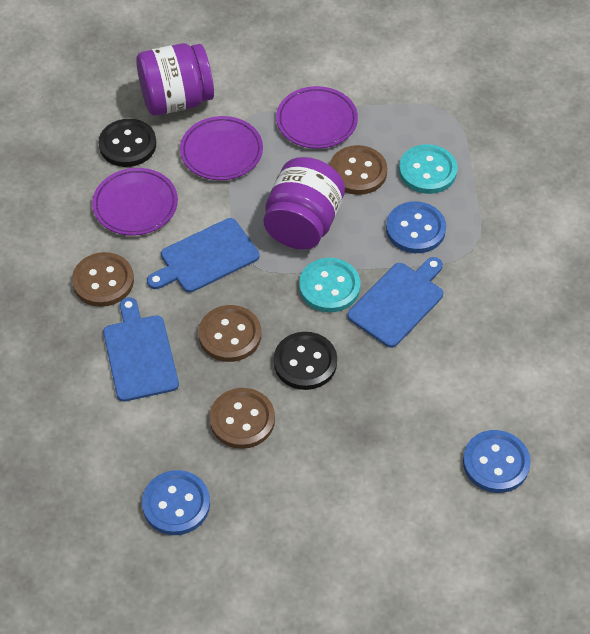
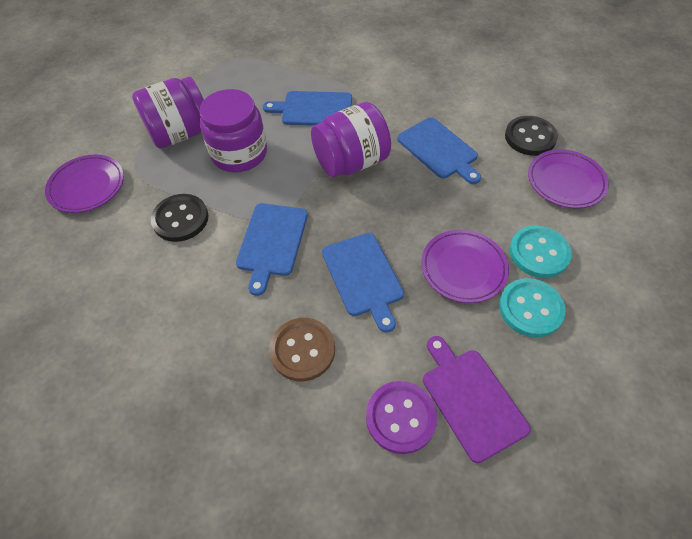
blue button: [142,470,210,535] [386,201,446,253] [463,430,531,493] = 3 -> none = 0
blue cutting board: [103,297,179,402] [147,218,260,293] [347,257,443,348] = 3 -> [236,203,308,296] [263,91,352,126] [322,233,404,333] [397,117,481,184] = 4
brown button: [72,252,134,307] [198,305,261,362] [209,388,275,449] [330,145,387,195] = 4 -> [269,318,335,381] = 1
purple button: none = 0 -> [366,381,437,454] = 1
purple cutting board: none = 0 -> [423,336,531,463] = 1
purple jar: [136,43,214,116] [264,157,345,250] = 2 -> [132,77,204,148] [199,89,267,172] [311,102,391,177] = 3

